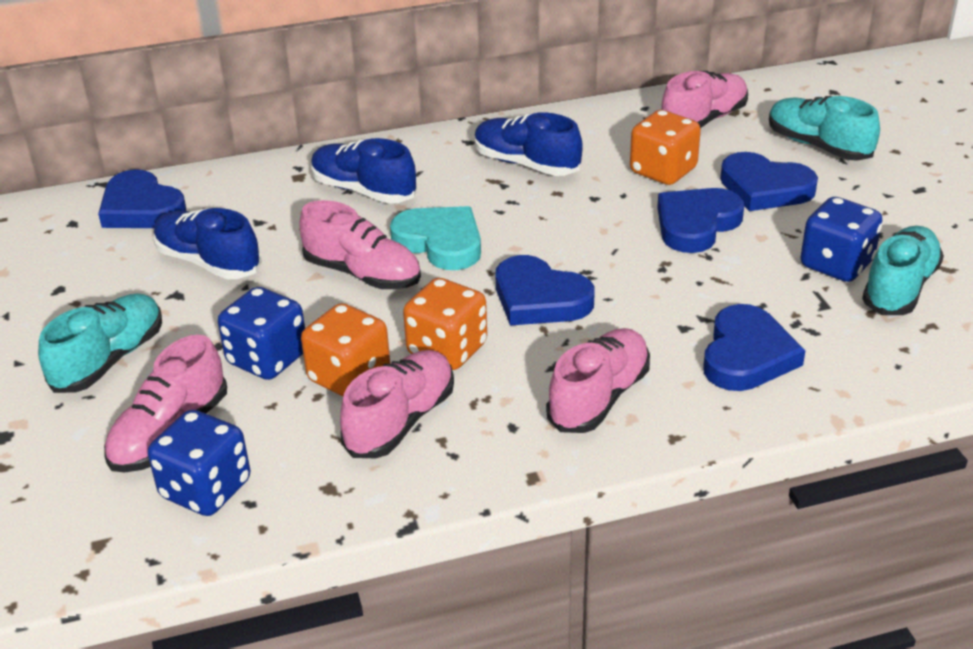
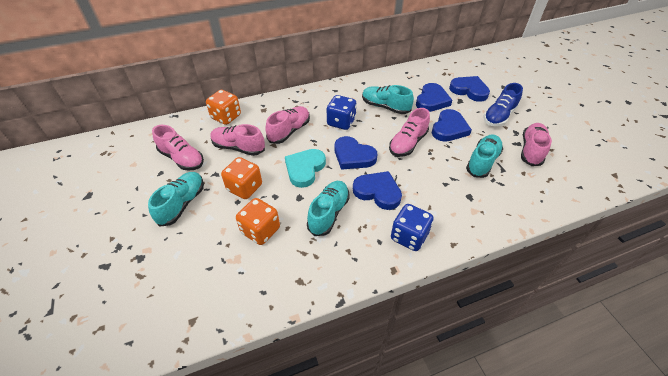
blue dice: [148,410,250,516] [218,287,305,380] [800,197,882,282] = 3 -> [326,95,357,130] [391,204,434,251] = 2
blue shoe: [153,208,262,279] [311,138,417,204] [474,112,583,176] = 3 -> [484,83,523,126] = 1
turquoise shoe: [38,293,162,393] [769,96,880,161] [862,226,944,315] = 3 -> [148,172,204,227] [307,181,350,236] [362,85,414,114] [466,134,503,178] = 4

